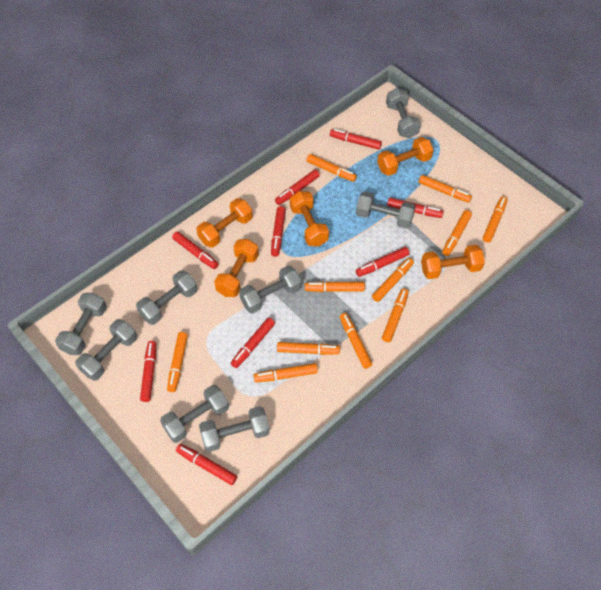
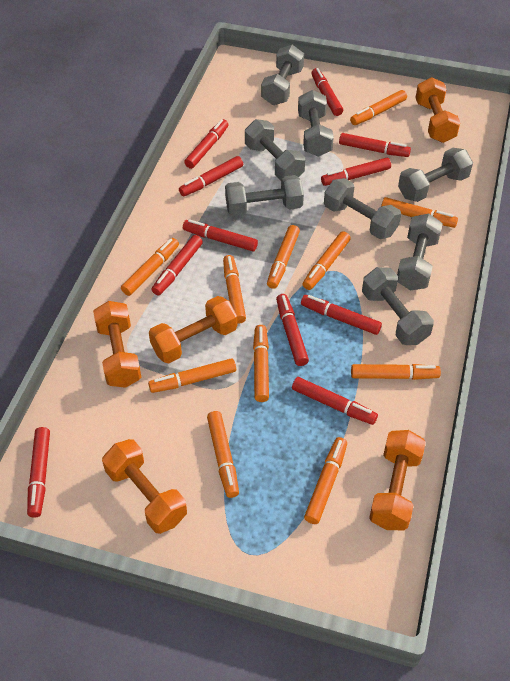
red marker: [140,341,156,402] [172,232,219,269] [176,444,237,485] [231,318,275,368] [271,206,286,257] [275,169,320,205] [330,129,382,150] [356,247,409,277] [387,198,444,218] = 9 -> [27,427,50,518] [152,235,203,295] [179,156,243,196] [183,219,258,251] [184,119,229,169] [276,294,309,366] [292,377,378,425] [301,295,382,335] [311,68,343,116] [321,158,391,186] [339,133,411,157] = 11

